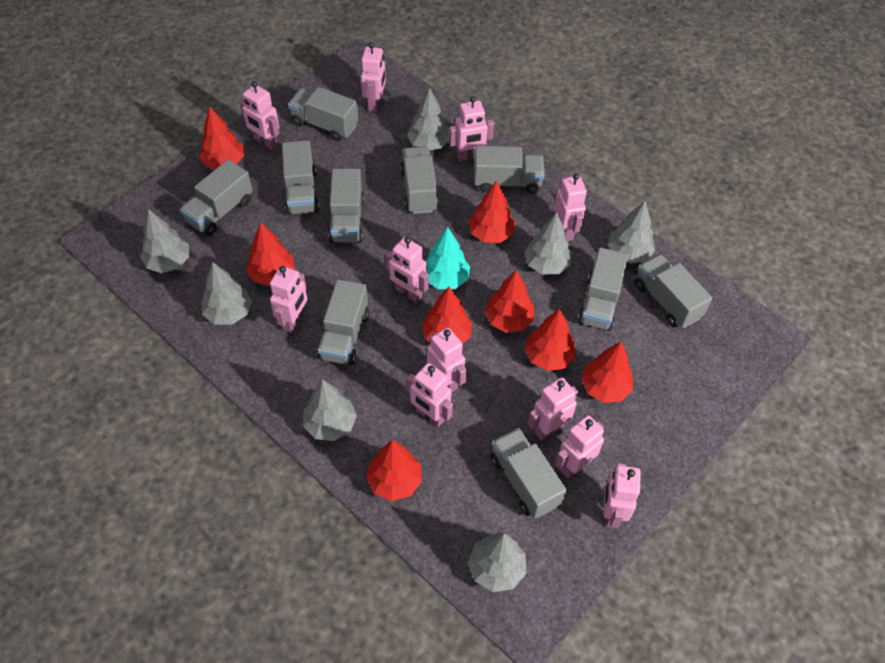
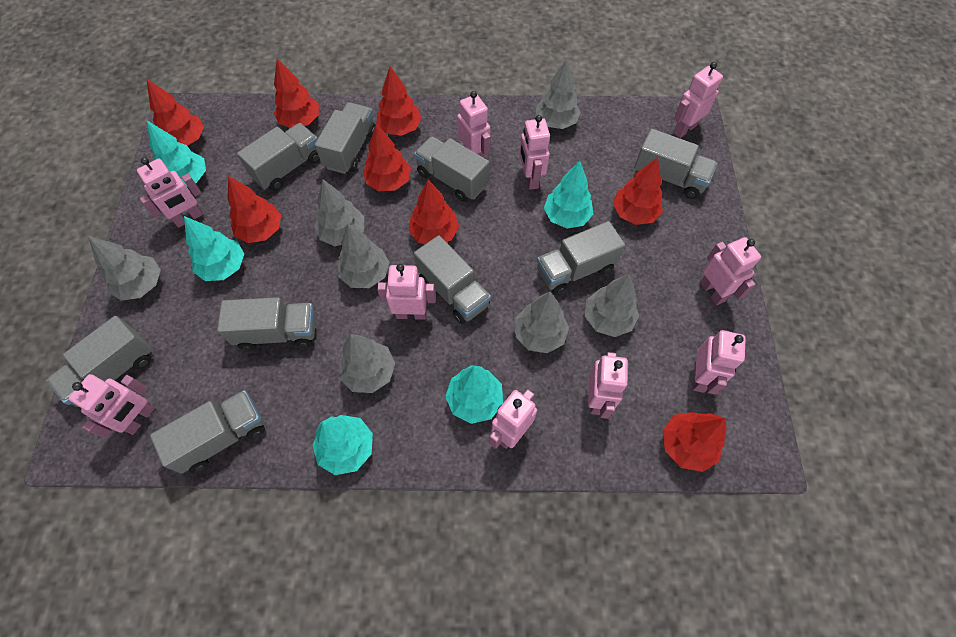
grey truck: [180,159,252,236] [282,140,319,215] [288,87,358,141] [318,279,369,365] [329,169,365,243] [400,146,438,214] [474,146,545,194] [490,428,567,518] [578,247,628,331] [635,254,712,328] = 10 -> [46,316,152,407] [150,390,265,474] [217,297,316,351] [237,123,320,191] [315,102,376,174] [414,136,489,202] [414,235,491,324] [537,221,625,295] [634,129,717,199] = 9
pink robot: [240,81,279,150] [270,266,307,333] [361,42,386,112] [385,237,429,302] [406,363,453,427] [427,327,467,392] [449,96,494,162] [528,378,578,440] [554,173,587,241] [555,415,604,478] [603,463,641,528] = 11 -> [68,374,155,438] [137,157,203,228] [377,264,436,320] [457,91,491,158] [489,389,537,449] [520,115,550,190] [588,352,628,419] [673,62,723,138] [693,330,746,395] [700,237,761,305] = 10
turquoise tree: [426,227,470,289] = 1 -> [147,121,206,187] [184,216,244,281] [313,415,373,475] [445,365,503,424] [544,161,593,229] = 5

